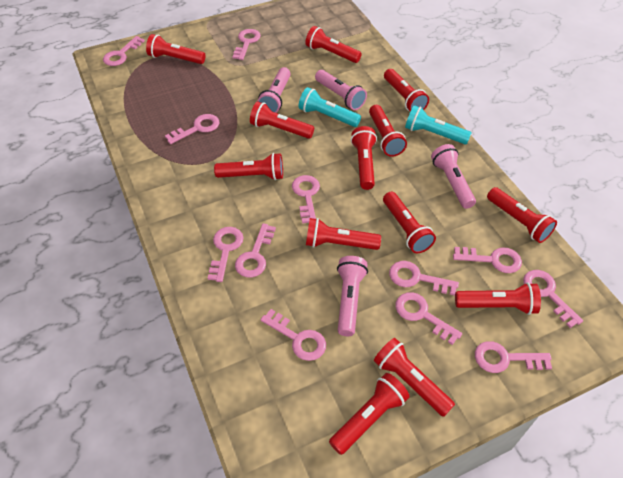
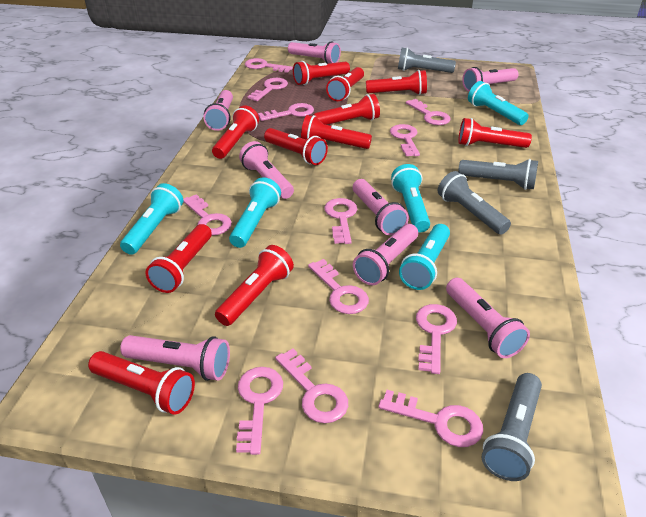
grey flashlight: none = 0 -> [398,47,456,73] [438,171,511,234] [458,159,538,190] [481,373,542,481] = 4
pink flashlight: [258,67,291,113] [315,70,367,110] [337,256,368,336] [431,144,476,209] = 4 -> [120,335,230,381] [204,90,233,131] [239,141,294,199] [288,41,341,64] [353,179,409,236] [353,224,418,285] [446,278,530,358] [462,67,519,91] = 8
red flashlight: [146,34,206,64] [214,153,283,180] [250,101,314,139] [305,26,362,63] [306,218,381,250] [329,373,410,455] [351,126,377,190] [369,105,407,157] [374,338,455,417] [383,192,436,253] [384,69,429,112] [455,282,541,315] [487,187,557,243] = 13 -> [88,351,195,415] [146,224,212,293] [212,105,259,159] [215,245,294,326] [264,128,328,165] [293,61,350,85] [301,115,372,149] [314,94,380,125] [326,67,364,101] [366,70,427,95] [458,118,532,148] = 11
turquoise flashlight: [298,87,361,127] [405,105,471,144] = 2 -> [120,183,183,255] [229,177,281,248] [391,164,430,232] [399,224,450,290] [468,81,528,125] = 5

